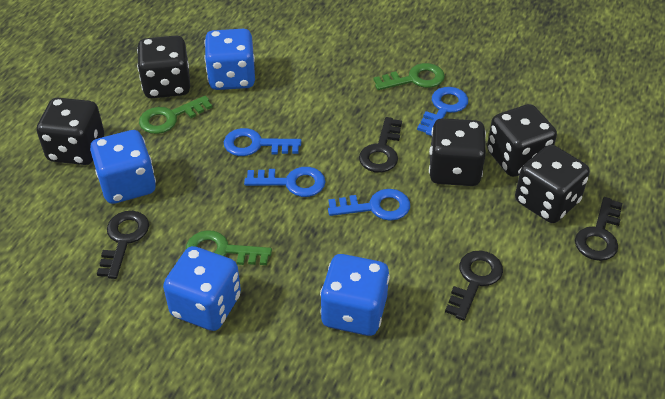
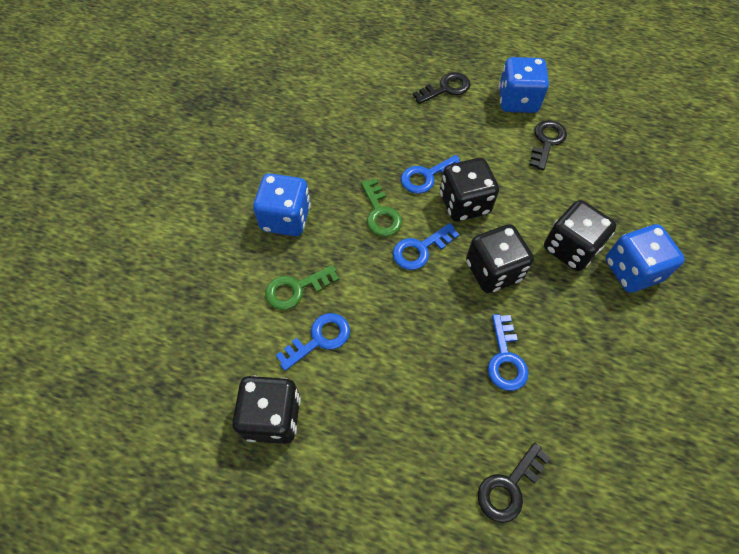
black dice: [37,98,104,165] [137,35,190,98] [429,118,486,186] [487,104,557,177] [515,145,590,223] = 5 -> [232,376,301,444] [440,158,499,222] [466,224,534,293] [544,200,616,271] = 4
black key: [97,211,149,279] [359,117,402,173] [445,250,503,321] [575,197,622,261] = 4 -> [413,72,471,104] [478,443,550,523] [529,120,567,170] = 3
blue dice: [90,130,156,204] [163,246,241,331] [205,29,255,90] [320,254,390,336] = 4 -> [253,173,311,236] [499,57,549,113] [606,224,685,293] = 3
green key: [139,96,213,134] [186,230,272,265] [374,63,445,90] = 3 -> [265,265,339,310] [361,178,402,237] = 2

